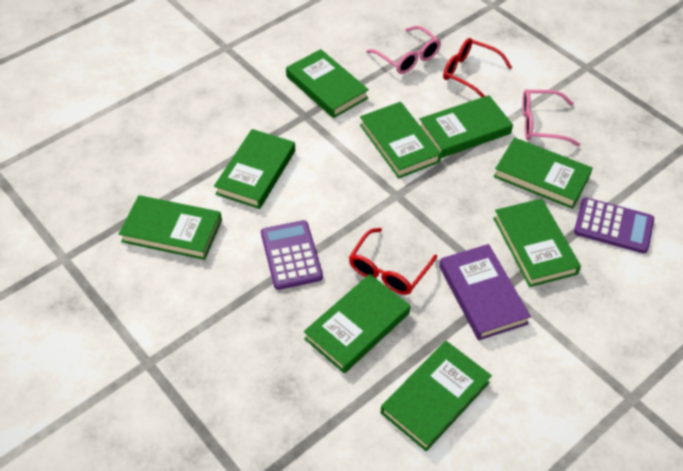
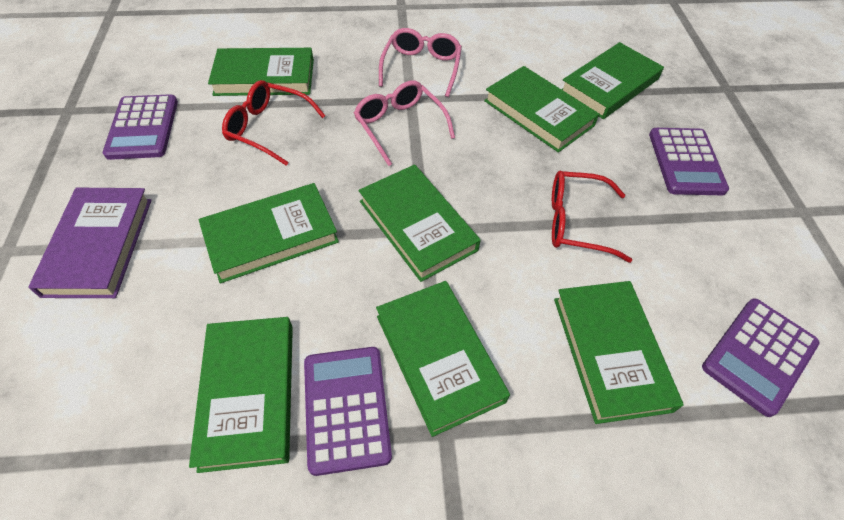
green book: [119,195,222,260] [214,129,295,209] [286,49,369,118] [304,274,410,373] [360,102,441,178] [381,341,492,451] [420,95,513,158] [493,199,581,287] [494,137,593,209] = 9 -> [189,317,293,473] [199,183,339,283] [208,48,314,96] [359,164,481,282] [376,281,510,437] [484,66,599,153] [554,281,684,424] [561,42,664,119] = 8
purple calculator: [261,220,323,290] [574,197,654,253] = 2 -> [103,94,178,160] [304,347,392,476] [649,128,729,195] [702,298,819,417] = 4

